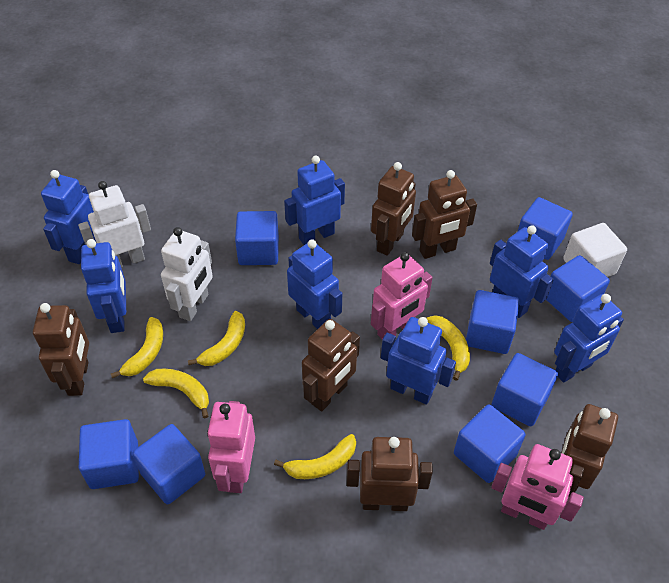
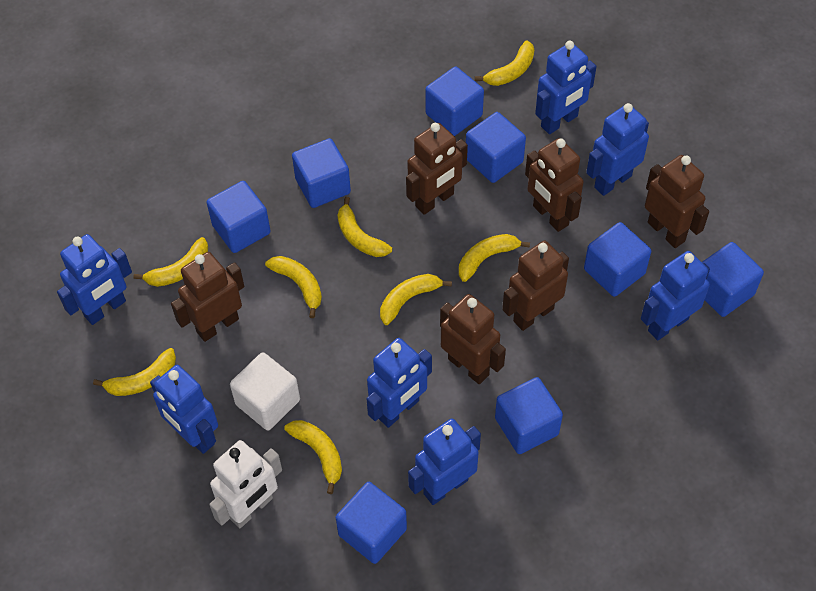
pink robot: [207,401,255,493] [371,252,433,339] [491,444,584,530] = 3 -> none = 0
white robot: [78,181,151,268] [161,227,213,321] = 2 -> [209,440,282,528] = 1
yellow banana: [111,317,163,378] [143,369,209,418] [188,311,245,366] [274,434,356,479] [426,315,470,381] = 5 -> [93,348,176,396] [133,237,208,287] [265,256,322,318] [284,420,342,494] [337,197,392,257] [380,274,452,325] [459,234,530,282] [475,41,534,86] = 8

